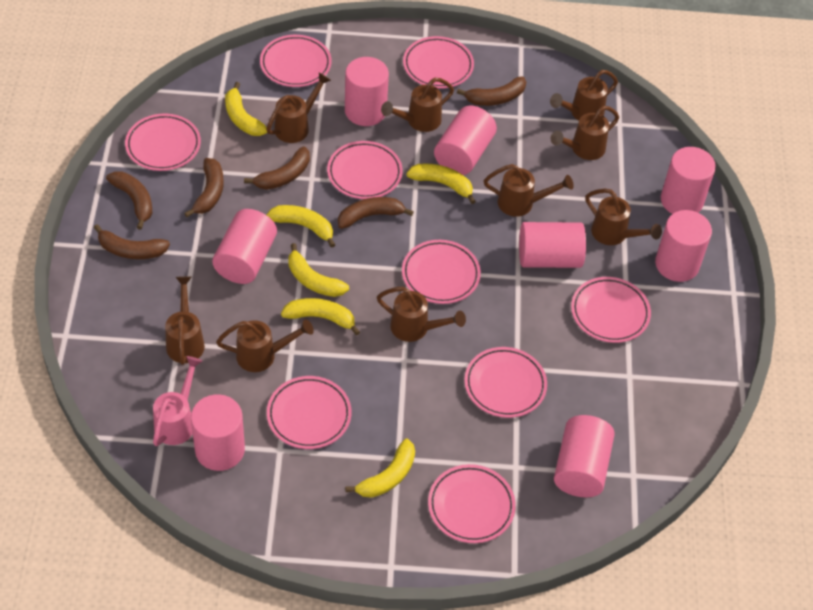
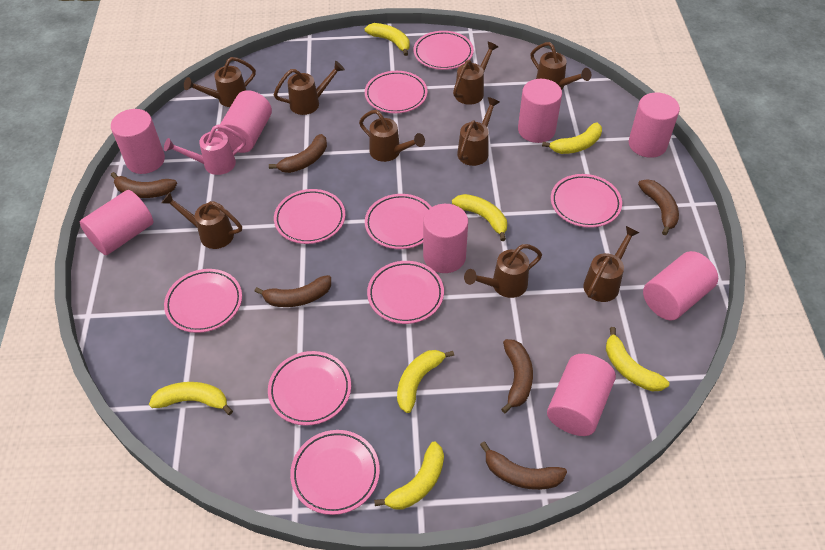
yellow banana: [225,82,267,136] [266,205,335,248] [281,298,360,336] [289,243,349,297] [345,439,415,498] [406,163,476,204] = 6 -> [149,382,233,415] [365,23,409,56] [374,441,444,509] [397,350,454,413] [452,194,507,241] [542,123,602,154] [606,327,669,391] = 7

